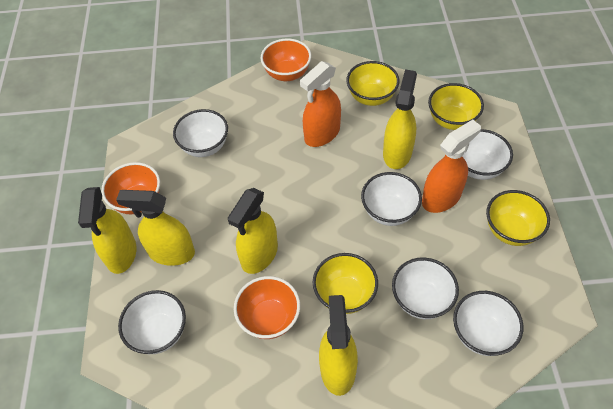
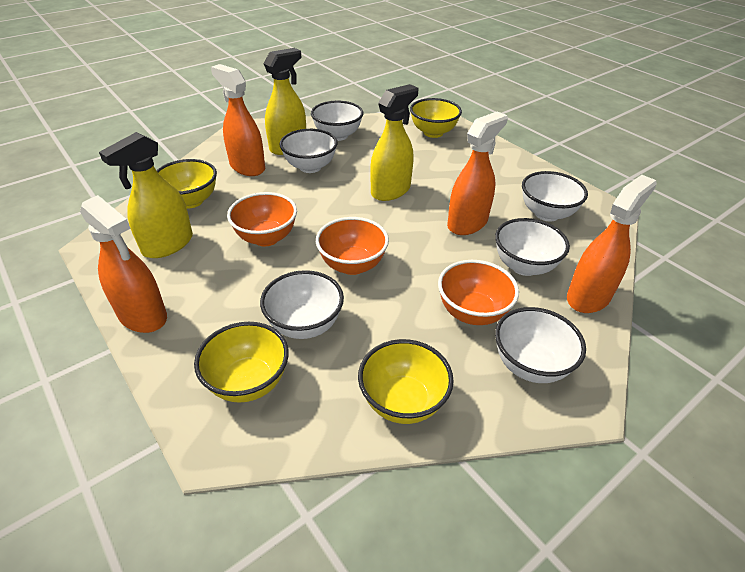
orange spray bottle: [300,61,341,147] [422,120,481,213] = 2 -> [80,195,167,333] [211,64,265,176] [447,111,508,235] [567,175,657,313] = 4
yellow spray bottle: [78,187,136,274] [116,190,195,266] [228,188,278,274] [319,295,358,396] [383,69,417,169] = 5 -> [99,132,193,258] [264,48,306,155] [370,84,418,201] = 3

